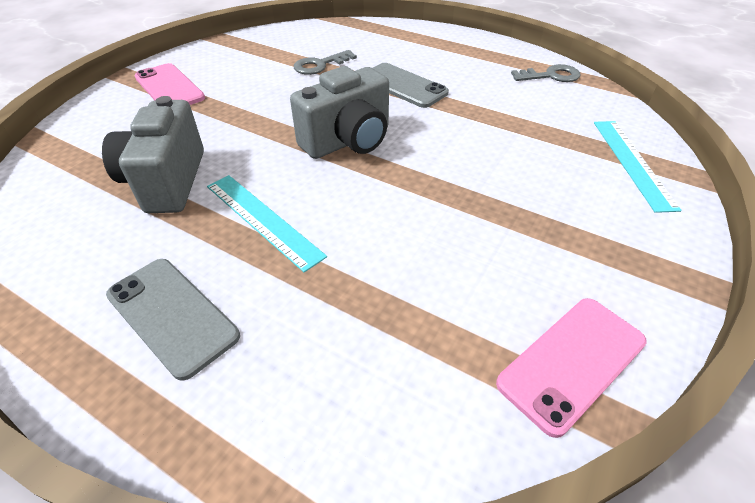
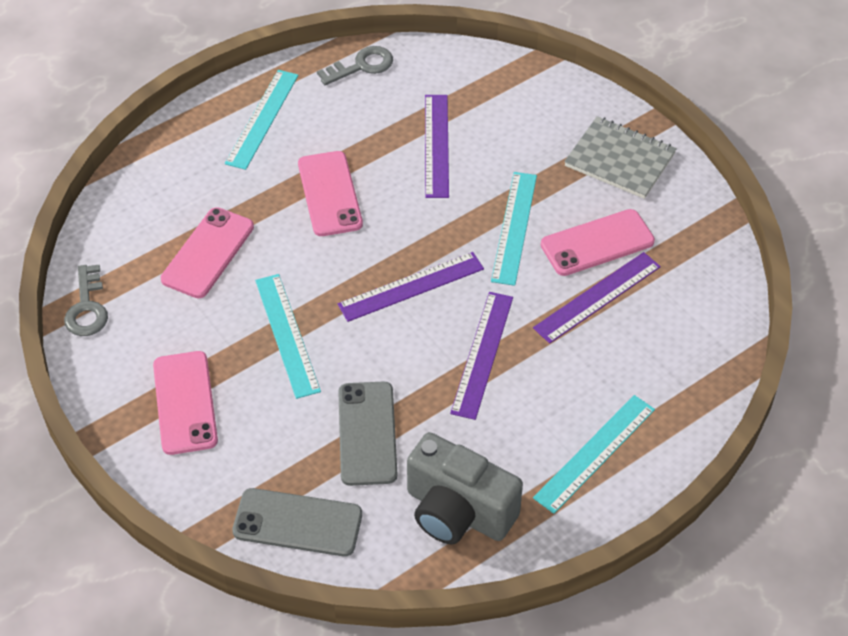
grey camera: [102,96,204,213] [290,66,389,159] = 2 -> [407,432,523,544] = 1
grey notebook: none = 0 -> [564,116,677,199] = 1
pink phone: [134,63,205,105] [496,298,647,438] = 2 -> [153,351,218,455] [161,207,254,298] [298,151,363,236] [541,209,655,276] = 4
purple ruler: none = 0 -> [337,252,484,322] [425,95,449,198] [450,292,513,420] [533,252,661,344] = 4
turquoise ruler: [207,175,327,272] [594,121,681,213] = 2 -> [225,70,299,170] [255,274,321,399] [491,172,537,286] [533,395,655,514] = 4

